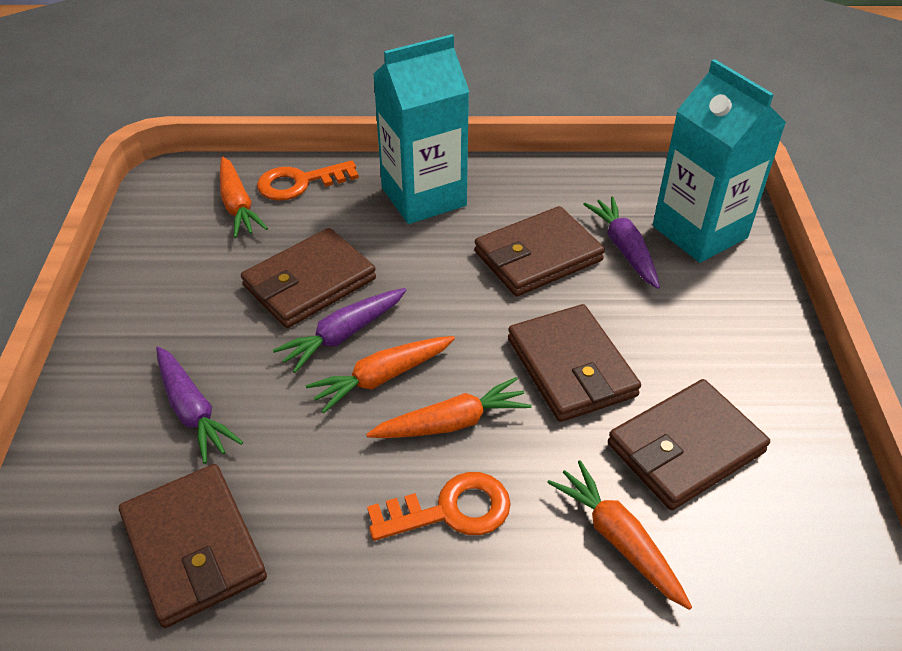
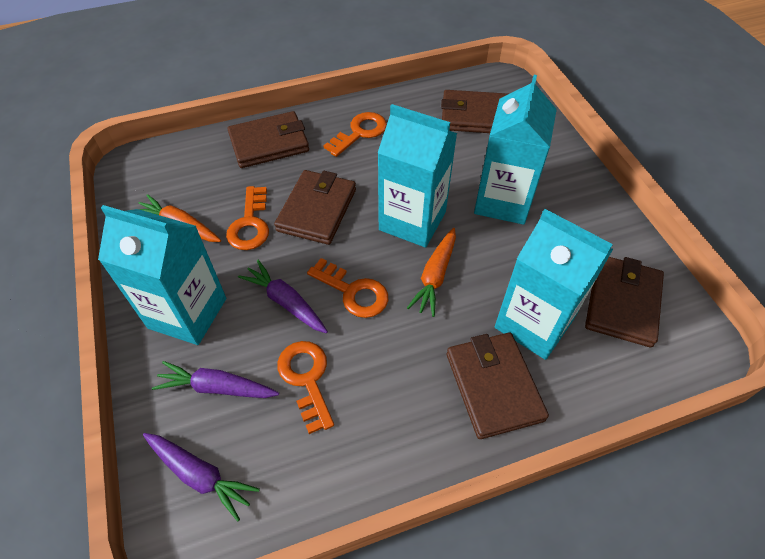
orange carrot: [220,157,268,238] [306,336,455,414] [366,377,532,438] [547,460,692,610] = 4 -> [139,194,221,242] [407,228,456,317] = 2
orange key: [257,161,359,201] [367,472,511,541] = 2 -> [226,186,269,250] [277,341,334,434] [307,258,388,318] [323,112,387,157] = 4
turquoise carton: [373,34,469,224] [653,59,786,263] = 2 -> [98,205,226,345] [378,104,457,248] [474,75,557,225] [495,209,613,360] = 4

